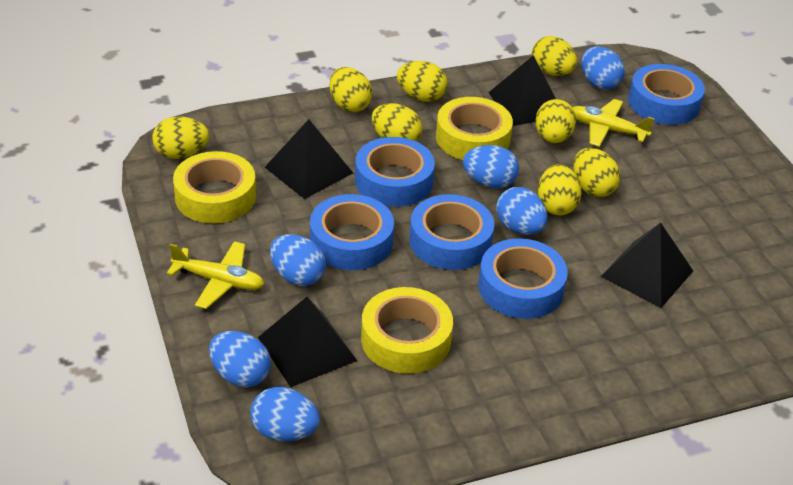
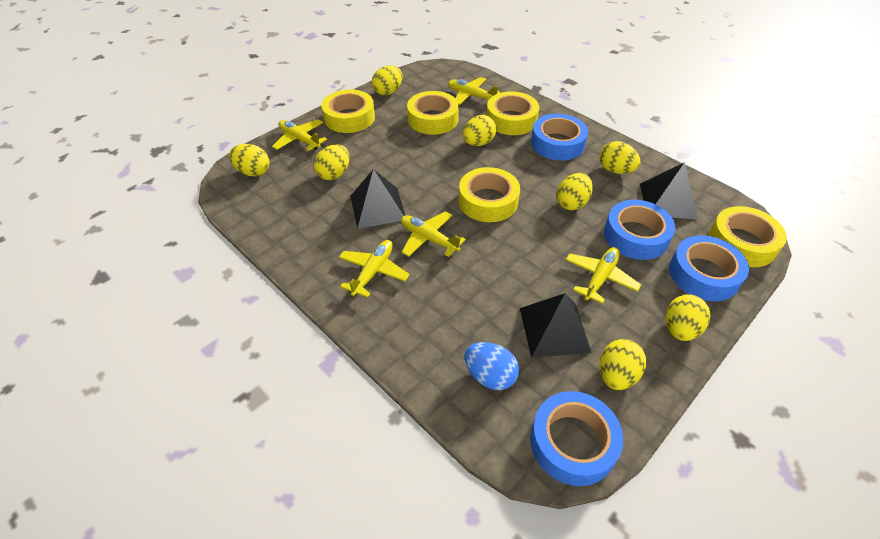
black pyramid: [258,297,357,387] [265,119,353,199] [488,55,556,126] [601,223,693,308] = 4 -> [351,169,405,229] [520,293,592,358] [640,162,698,219] = 3
blue egg: [209,331,271,387] [250,387,320,442] [270,234,326,286] [463,145,519,188] [496,187,547,235] [582,46,625,90] = 6 -> [465,342,519,390] = 1
blue tape: [310,194,394,270] [355,137,435,207] [409,194,494,270] [478,238,568,319] [628,64,705,125] = 5 -> [530,391,623,486] [531,114,588,161] [604,200,675,260] [669,235,749,301] = 4
yellow plane: [167,241,264,309] [572,99,655,147] = 2 -> [272,119,327,151] [339,240,409,298] [401,211,466,257] [448,77,500,105] [566,247,641,304] = 5
yellow tape: [173,151,256,223] [361,287,453,374] [436,97,513,160] = 3 -> [322,89,375,133] [407,91,459,135] [459,167,520,222] [486,91,539,135] [709,206,787,267] = 5

